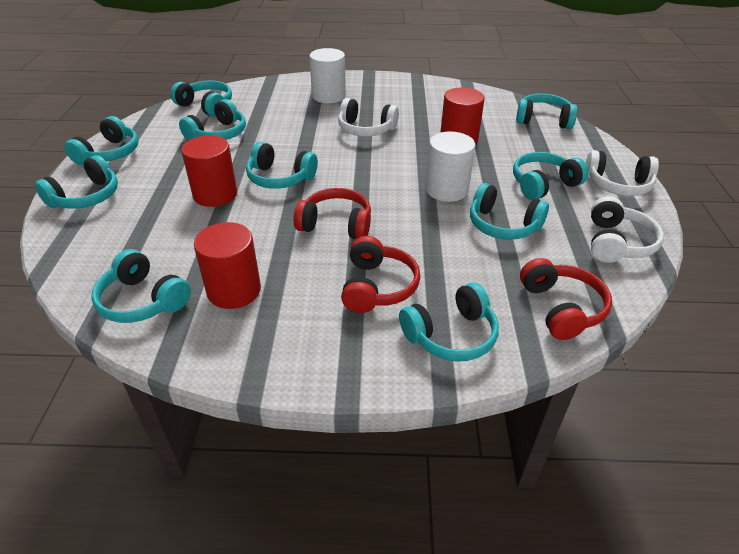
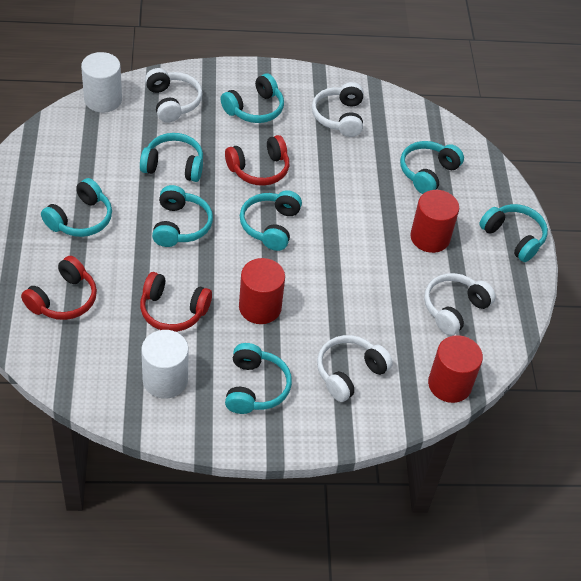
turquoise headphones: [35,155,118,209] [64,116,138,165] [91,249,191,323] [170,81,232,117] [179,99,246,141] [246,142,318,189] [399,282,499,362] [470,183,549,240] [513,152,588,200] [516,94,578,129] = 10 -> [41,178,112,237] [140,133,203,182] [152,185,213,247] [220,74,284,123] [225,343,292,414] [240,190,302,251] [400,141,464,194] [479,204,548,262] = 8
white headphones: [338,98,399,136] [586,150,659,196] [591,196,664,263] = 3 -> [145,68,203,123] [312,82,363,137] [317,335,393,402] [424,273,496,336] = 4

